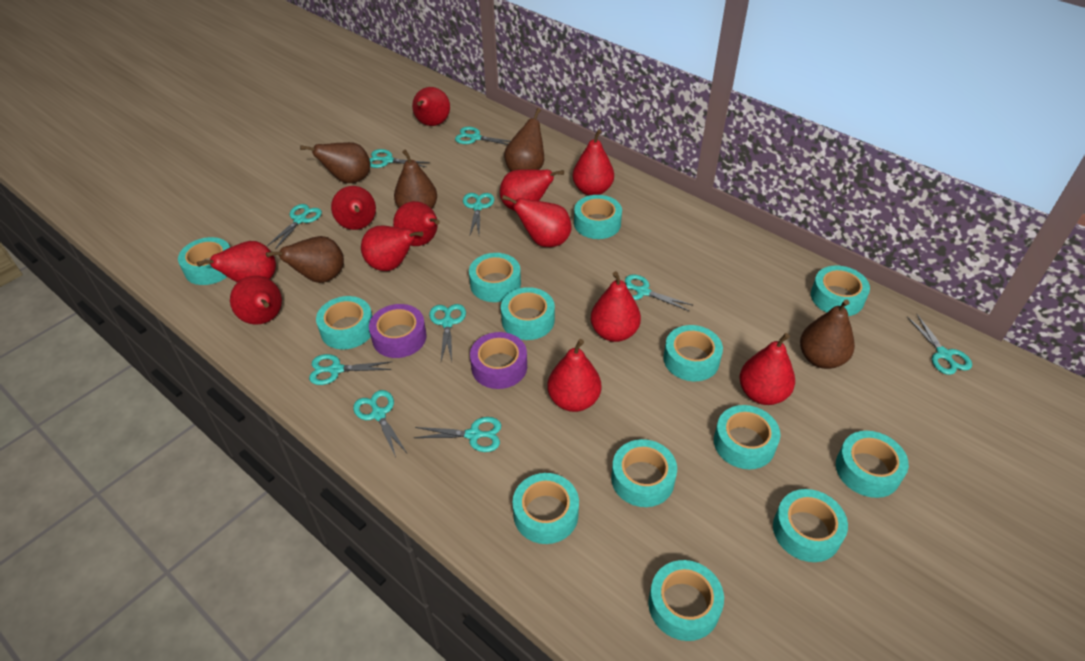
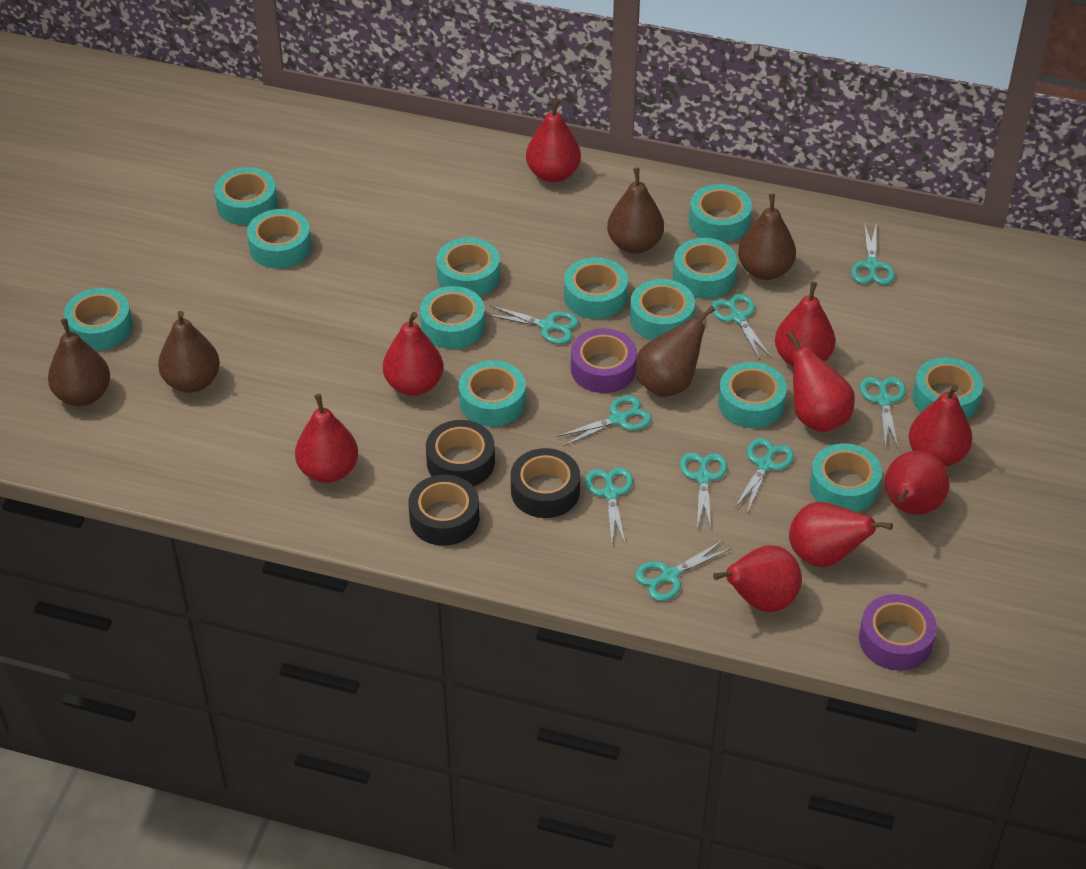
black tape: none = 0 -> [408,475,479,546] [426,420,495,486] [511,448,580,518] = 3
red pear: [197,241,276,282] [230,276,282,325] [331,186,376,230] [361,225,423,271] [393,201,440,246] [412,87,450,126] [500,169,564,211] [502,195,572,247] [547,339,601,412] [573,129,614,196] [590,271,641,342] [739,333,795,405] = 12 -> [295,394,358,483] [383,312,443,396] [526,98,581,182] [713,545,802,612] [775,281,835,367] [787,331,855,432] [789,502,893,567] [885,451,950,515] [909,385,973,467] = 9
turquoise scissors: [267,204,322,249] [309,354,392,385] [353,390,407,457] [370,149,430,168] [413,417,501,452] [429,304,466,361] [455,127,510,145] [463,193,494,235] [625,274,692,311] [907,314,972,375] = 10 -> [485,305,579,344] [557,395,652,446] [585,467,633,546] [635,540,732,601] [680,452,727,529] [711,294,772,360] [734,438,794,513] [851,222,895,285] [860,377,906,448] = 9

